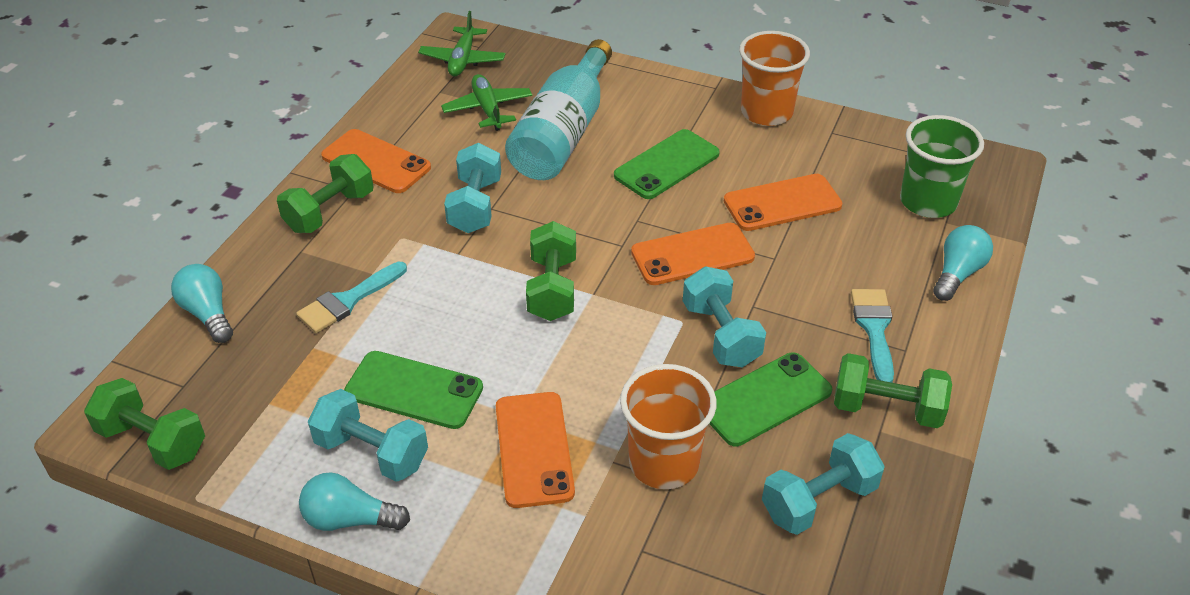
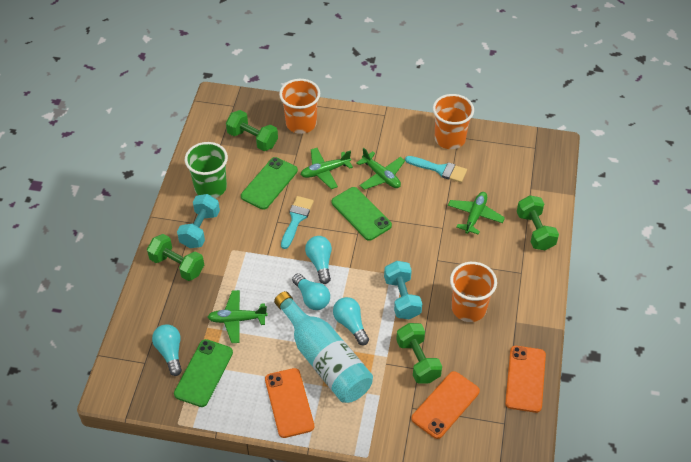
green plane: [418,11,506,76] [441,74,532,131] = 2 -> [208,290,268,343] [301,148,353,189] [356,148,405,190] [448,192,505,235] = 4
orange cup: [620,364,717,489] [739,31,810,126] = 2 -> [279,79,320,134] [433,94,474,149] [450,262,497,322] = 3
orange phone: [321,129,431,193] [496,392,575,508] [631,223,755,285] [724,174,842,231] = 4 -> [265,368,314,438] [411,371,480,439] [505,346,546,413] = 3
turquoise dumbbell: [308,389,428,482] [444,143,501,233] [683,266,766,368] [762,433,885,535] = 4 -> [177,194,220,248] [384,261,422,319] = 2
turquoise light bulb: [171,264,233,343] [299,472,410,531] [933,225,993,301] = 3 -> [152,324,182,376] [292,273,330,310] [305,236,332,284] [333,297,369,345] = 4

